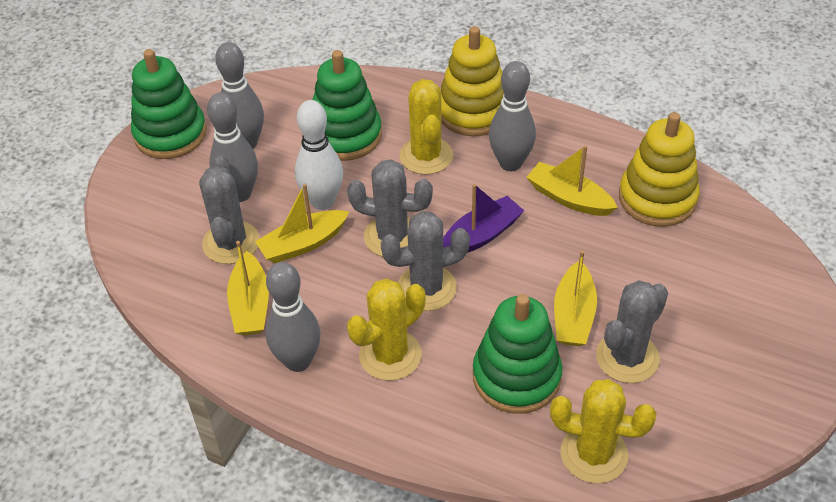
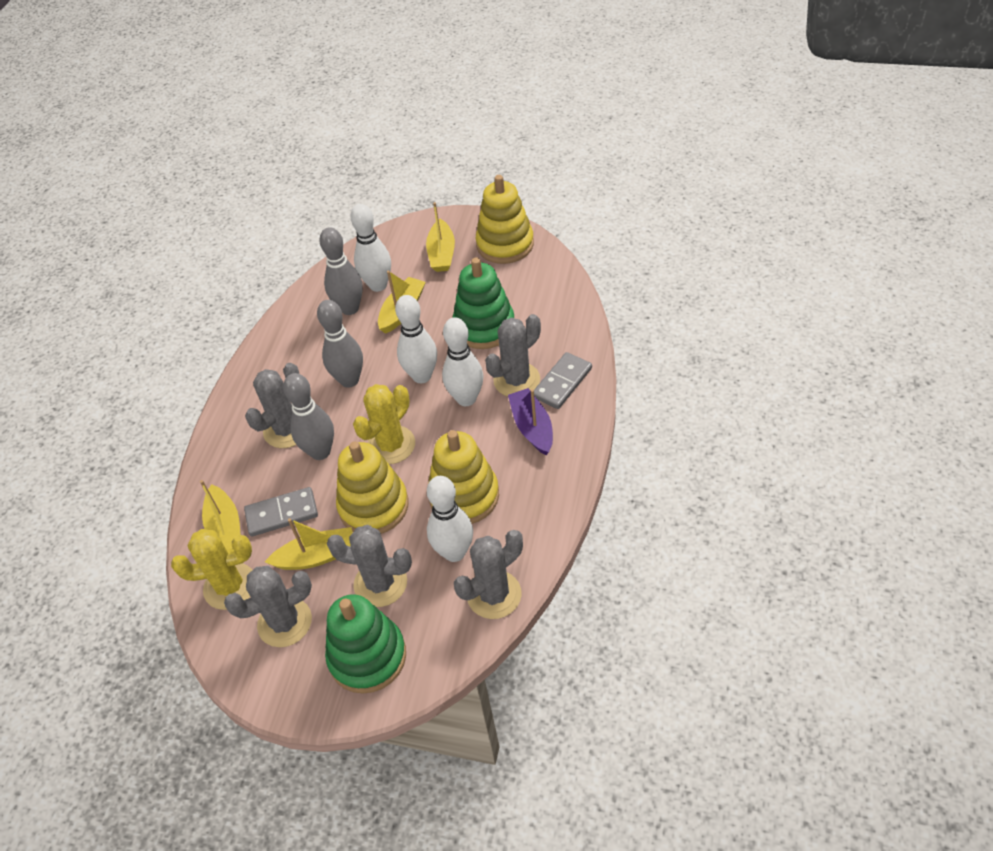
green stacking toy: [131,49,207,159] [313,50,382,161] [473,294,562,414] = 3 -> [325,594,406,694] [452,258,514,349] = 2
grey bowling pin: [207,92,258,202] [215,42,264,149] [265,262,321,372] [489,61,536,171] = 4 -> [283,373,334,460] [317,300,363,388] [319,227,363,315] = 3
grey cactus: [199,156,260,264] [347,159,433,257] [381,211,470,311] [596,280,668,383] = 4 -> [224,566,312,647] [245,363,299,448] [327,525,412,607] [454,530,523,619] [485,314,541,396] = 5
grey domino: none = 0 -> [244,487,318,537] [534,352,592,409] = 2
white bowling pin: [295,100,343,210] = 1 -> [350,204,391,292] [395,295,437,383] [427,476,473,562] [442,317,483,406] = 4
yellow cactus: [347,278,425,381] [400,79,453,175] [550,379,657,484] = 3 -> [171,529,253,610] [353,384,415,464] = 2
yellow stacking toy: [441,26,504,136] [619,112,700,227] = 2 -> [336,441,409,534] [428,430,499,524] [476,175,534,264] = 3

